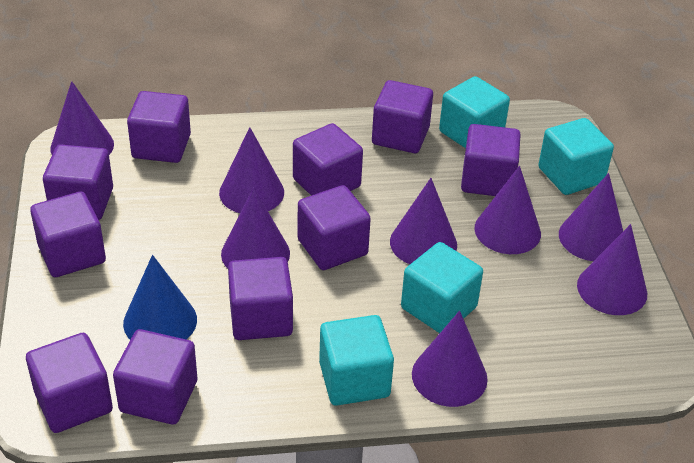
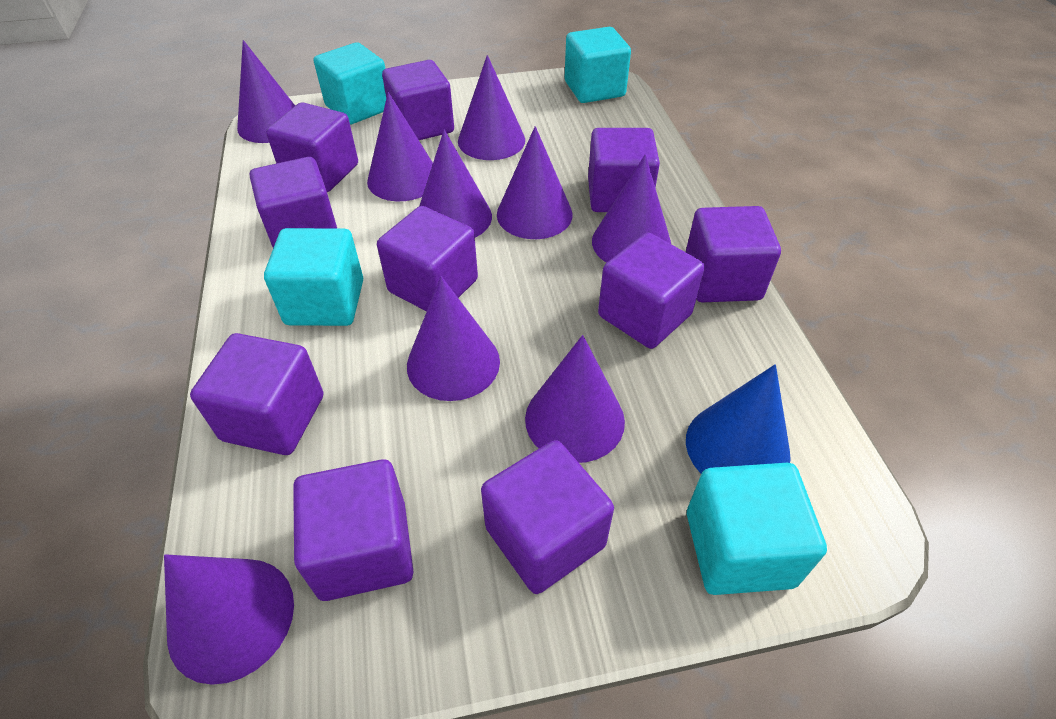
purple cone: [50,81,114,155] [219,127,284,213] [221,187,290,269] [390,178,457,264] [412,311,488,407] [474,166,541,254] [559,173,623,261] [577,224,647,315] = 8 -> [164,554,294,685] [237,40,295,143] [367,92,433,201] [407,276,500,401] [420,129,492,238] [458,55,525,160] [497,126,573,239] [525,335,625,463] [592,154,671,263] = 9

